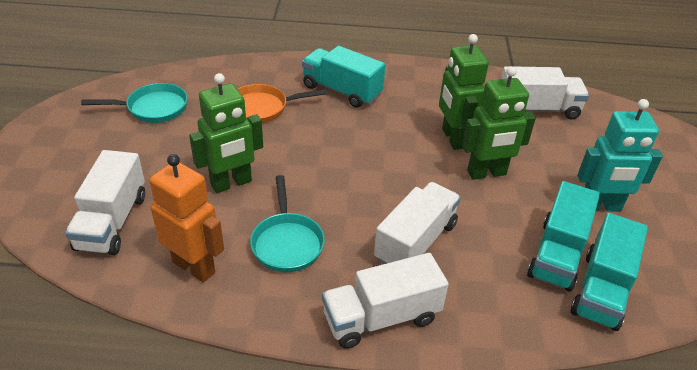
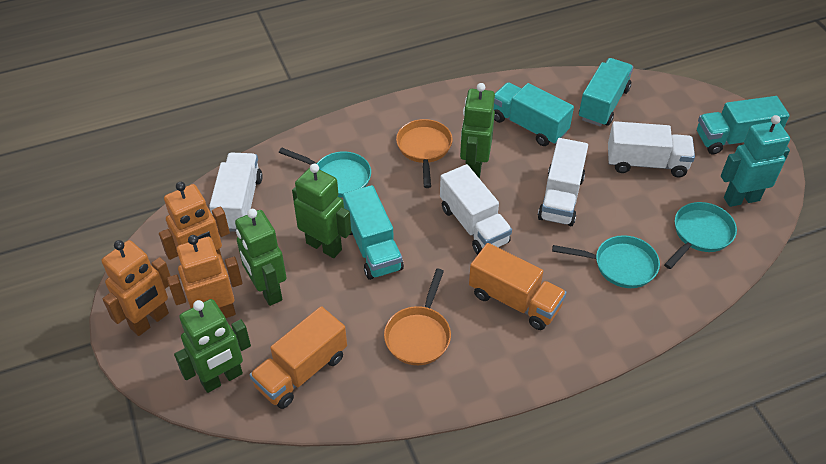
green robot: [189,73,263,193] [439,34,489,150] [462,66,536,180] = 3 -> [174,299,251,393] [235,209,287,306] [292,164,351,258] [460,83,495,179] = 4
orange pan: [237,84,327,123] = 1 -> [384,269,451,365] [396,119,453,188] = 2
orange robot: [149,154,224,282] = 1 -> [102,240,171,336] [159,182,230,260] [167,235,243,318] = 3
orange truck: none = 0 -> [250,306,347,409] [469,243,567,330] = 2
turquoise pan: [81,83,188,123] [250,175,325,272] = 2 -> [279,148,371,198] [552,235,660,288] [664,202,737,269] = 3
turquoise truck: [302,46,386,108] [527,181,600,291] [571,213,648,331] = 3 -> [343,185,404,280] [494,82,574,146] [579,58,633,127] [697,96,790,154] = 4

